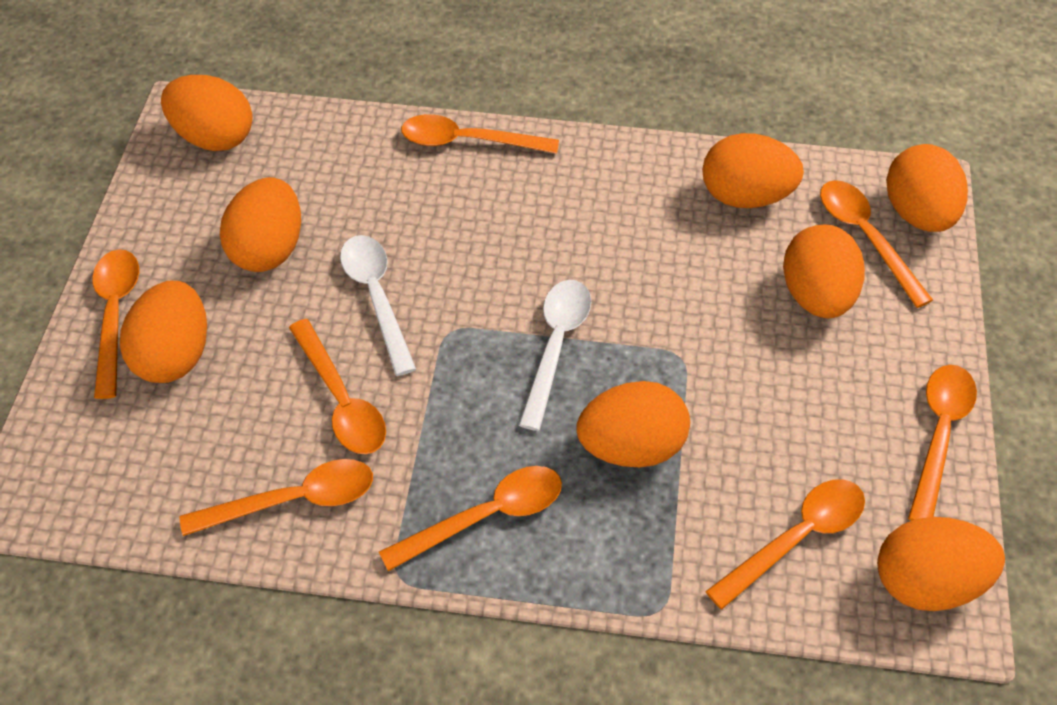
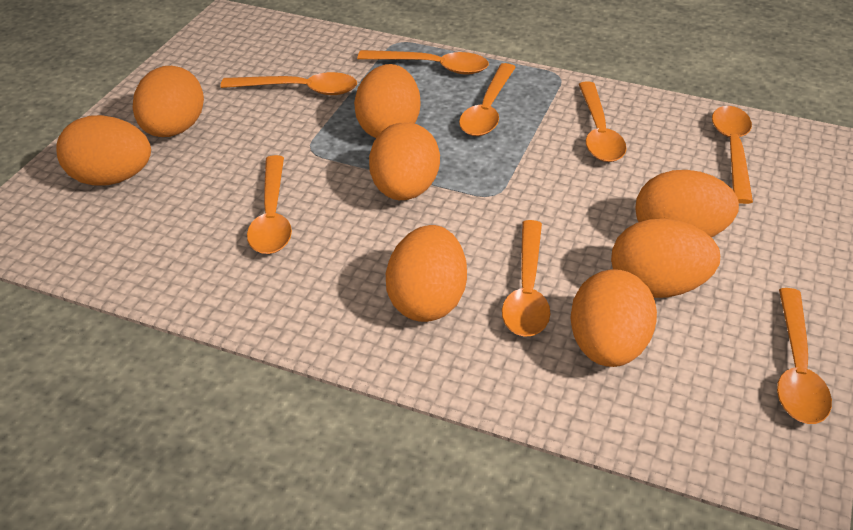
white spoon: [340,235,416,376] [519,280,591,431] = 2 -> none = 0

